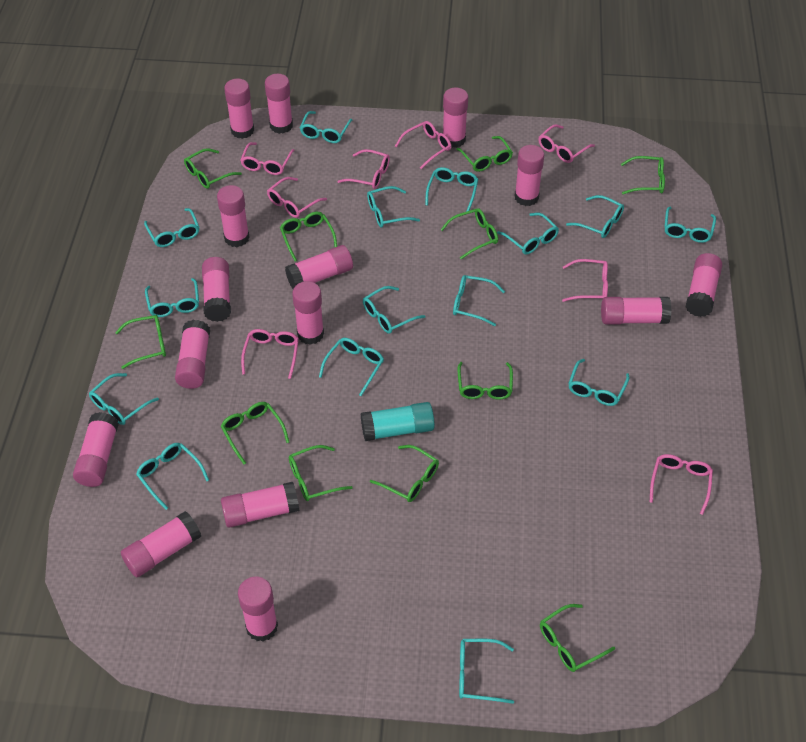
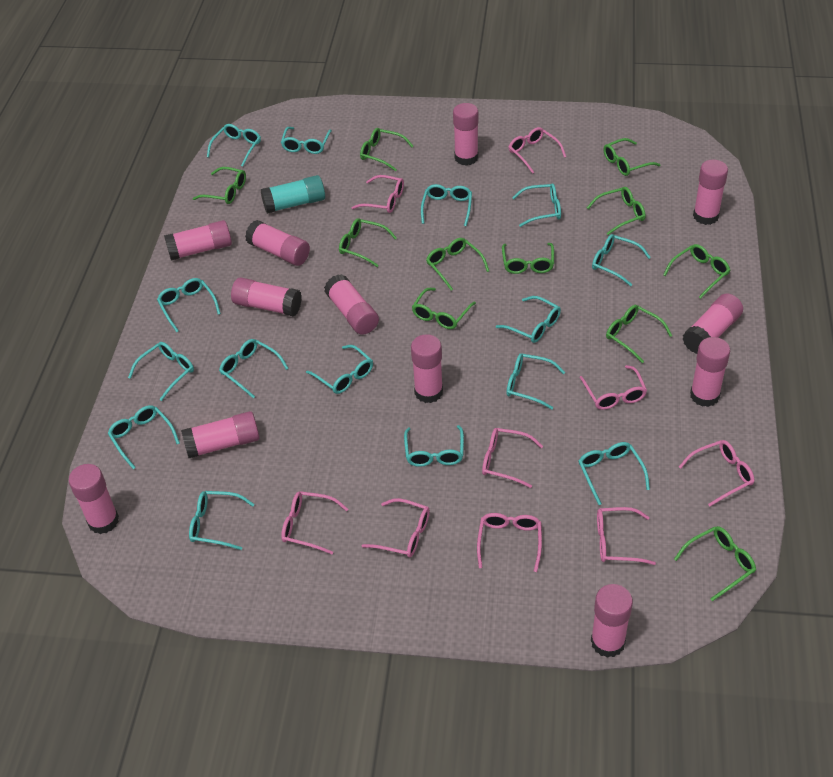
pink glasses: [240,142,295,175] [241,329,299,379] [267,177,327,218] [337,149,390,189] [395,121,451,169] [538,124,595,163] [562,259,608,302] [650,454,713,515] = 8 -> [281,491,348,554] [352,175,404,213] [362,498,430,558] [477,513,542,572] [482,428,543,488] [509,127,566,174] [580,365,647,410] [597,507,656,565] [679,440,754,507] = 9
pink glue stick: [73,412,119,487] [121,511,201,577] [175,320,210,389] [202,257,231,322] [217,185,250,247] [221,482,299,528] [224,79,254,139] [238,577,278,642] [265,74,293,134] [285,245,353,289] [292,281,324,345] [443,87,468,148] [514,145,544,206] [601,297,672,325] [686,253,722,317] = 15 -> [69,464,119,534] [164,220,232,261] [181,411,260,458] [231,277,302,316] [245,220,310,266] [324,274,379,335] [411,334,443,403] [453,103,478,166] [591,584,633,658] [683,294,743,354] [690,337,730,407] [693,160,728,225] = 12

